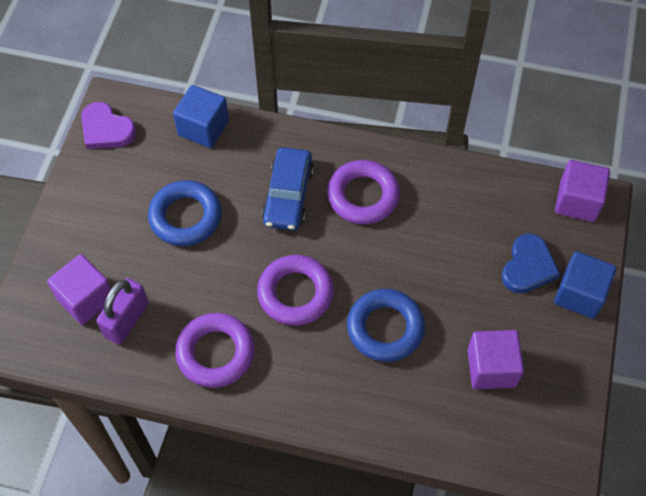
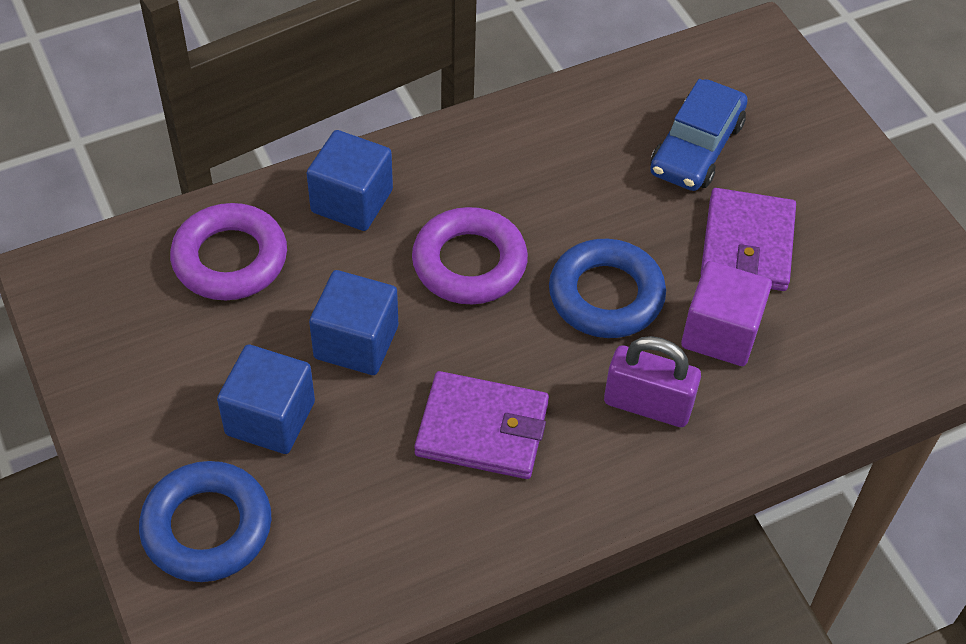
blue cube: [173,85,229,148] [554,251,616,319] = 2 -> [217,345,315,454] [307,130,393,231] [309,270,398,375] = 3
blue heart: [502,233,560,294] = 1 -> none = 0
purple cube: [47,254,111,325] [467,330,524,389] [555,160,610,222] = 3 -> [681,261,772,366] = 1
purple heart: [81,102,136,149] = 1 -> none = 0
purple ring: [175,313,255,388] [257,255,334,326] [327,160,400,224] = 3 -> [170,203,287,300] [412,207,528,304] = 2
purple wallet: none = 0 -> [414,371,549,479] [701,188,796,291] = 2

